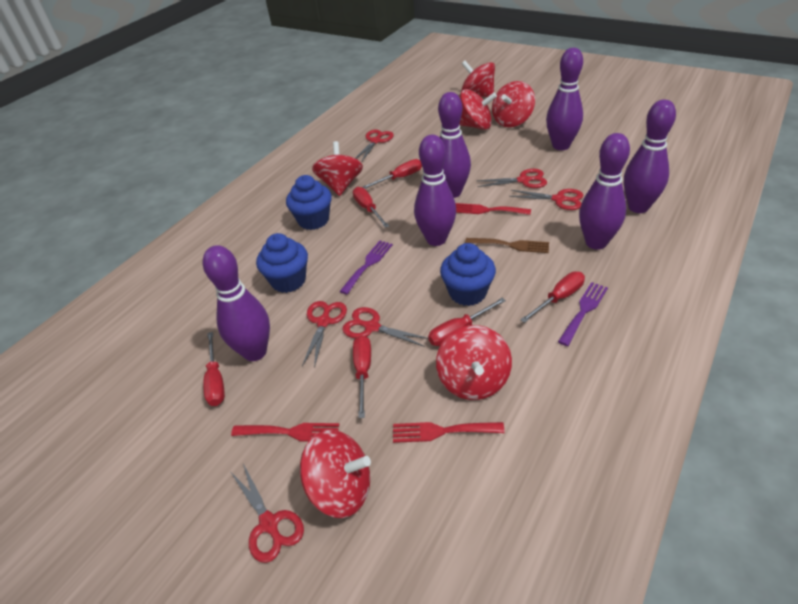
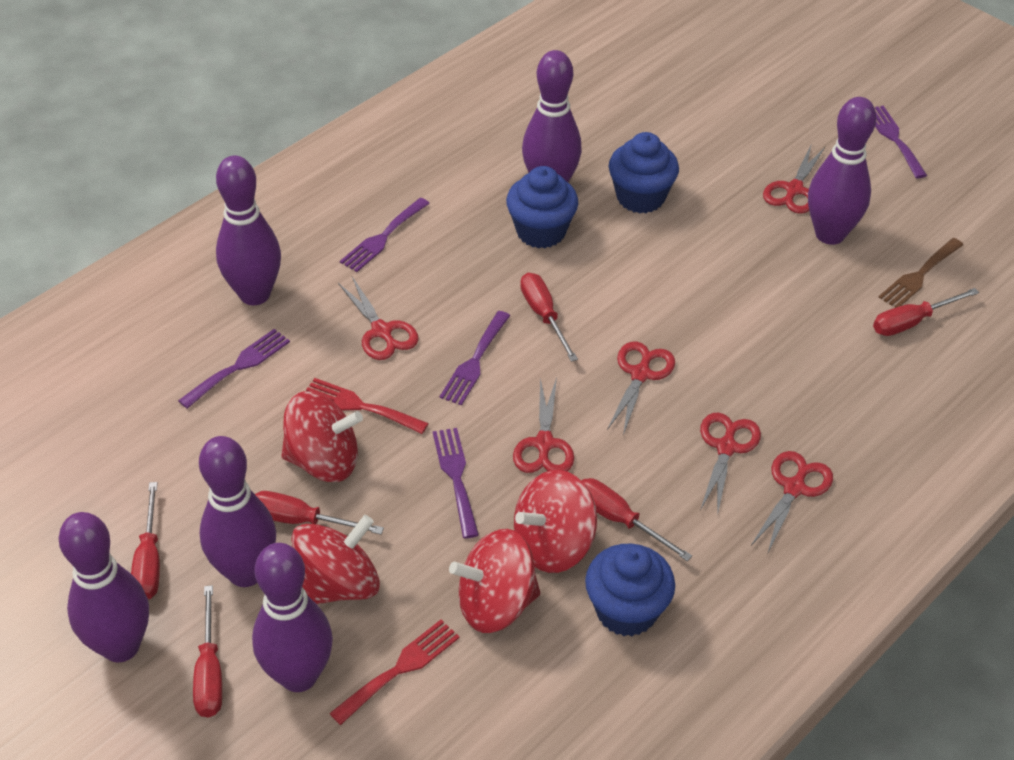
purple fork: [340,241,393,294] [558,282,608,346] = 2 -> [178,329,290,409] [340,198,430,272] [433,428,479,539] [440,311,510,405] [875,105,927,178] = 5
red fork: [231,423,339,442] [393,422,505,443] [456,203,531,215] = 3 -> [306,378,429,434] [329,620,460,725] = 2
red spinning top: [300,430,371,518] [312,141,363,196] [436,325,512,400] [459,89,497,130] [461,61,495,97] [492,81,535,127] = 6 -> [281,391,363,482] [291,515,380,604] [449,529,540,633] [514,470,597,573] = 4

